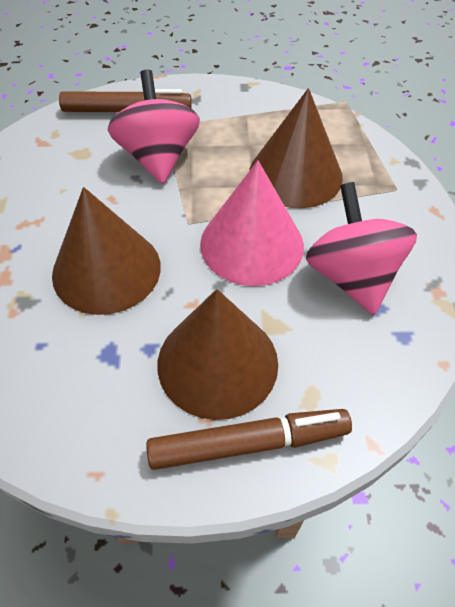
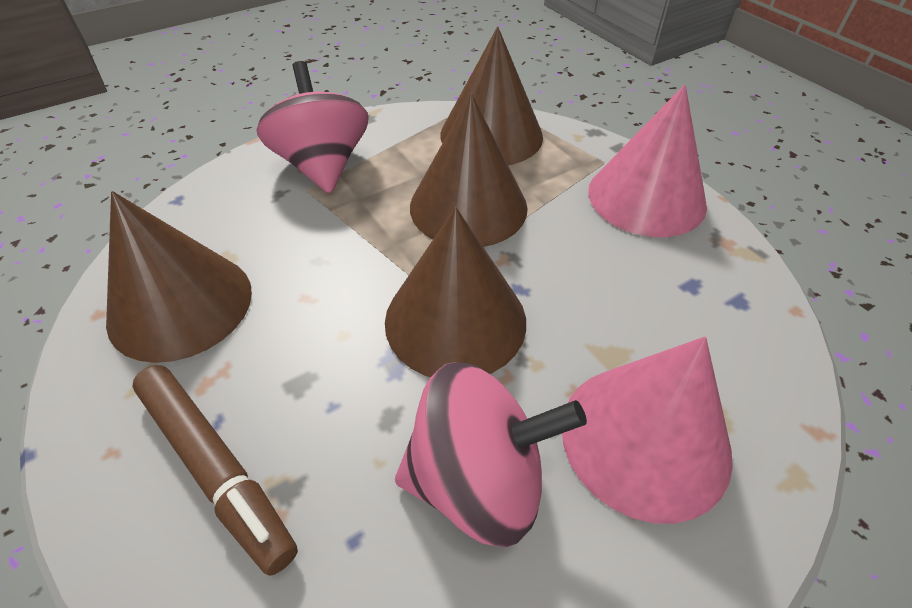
brown cone: [52,187,161,315] [158,289,278,420] [249,88,343,208] = 3 -> [106,191,252,363] [385,207,526,377] [410,93,528,247] [440,27,543,165] = 4
brown marker: [59,89,192,112] [146,409,352,470] = 2 -> [133,365,298,576] = 1
pink cone: [200,160,304,286] = 1 -> [562,337,733,524] [588,84,707,237] = 2

